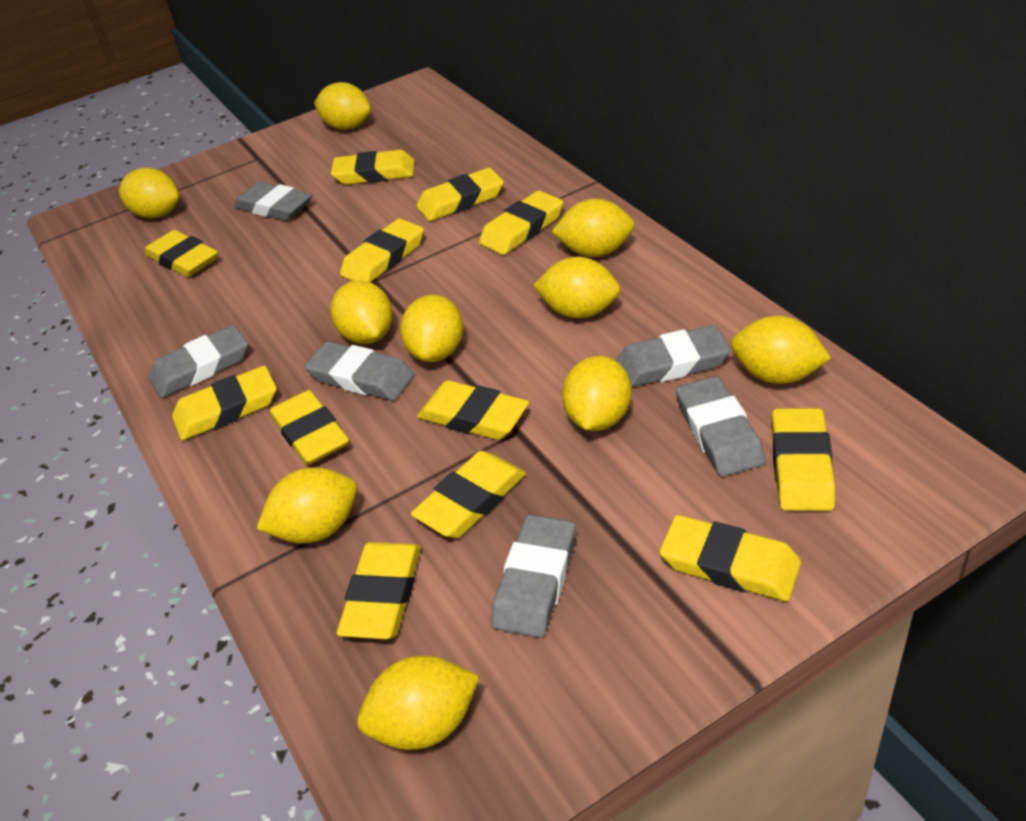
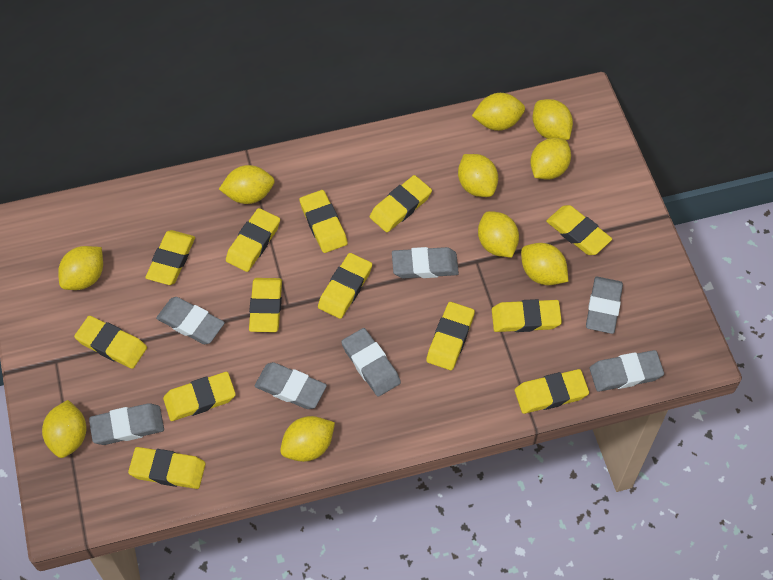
grey eraser: [148,325,248,398] [234,181,312,221] [305,341,414,401] [491,515,576,638] [616,325,731,387] [676,376,765,477] = 6 -> [89,403,164,445] [156,297,225,344] [255,362,327,409] [341,328,401,397] [392,247,459,278] [586,277,623,334] [590,350,664,392] = 7
yellow eraser: [145,230,218,277] [172,366,277,440] [270,390,349,465] [331,150,415,185] [337,542,421,639] [340,218,424,282] [411,451,526,538] [416,168,504,221] [417,380,529,440] [479,190,563,255] [660,515,801,601] [772,408,835,511] = 12 -> [74,316,147,369] [128,447,206,489] [145,230,195,285] [163,372,236,421] [226,208,280,272] [249,278,282,332] [299,190,348,253] [318,253,372,319] [370,175,432,232] [426,302,475,370] [492,299,562,332] [515,369,589,414] [546,205,612,255] = 13

